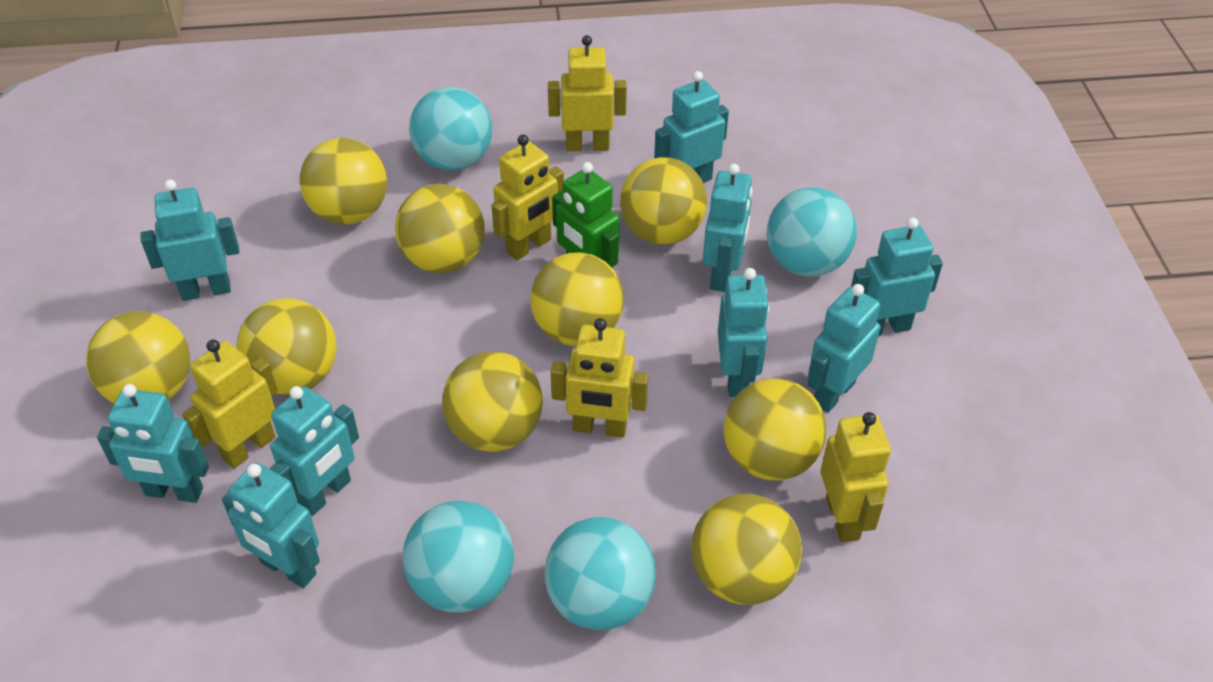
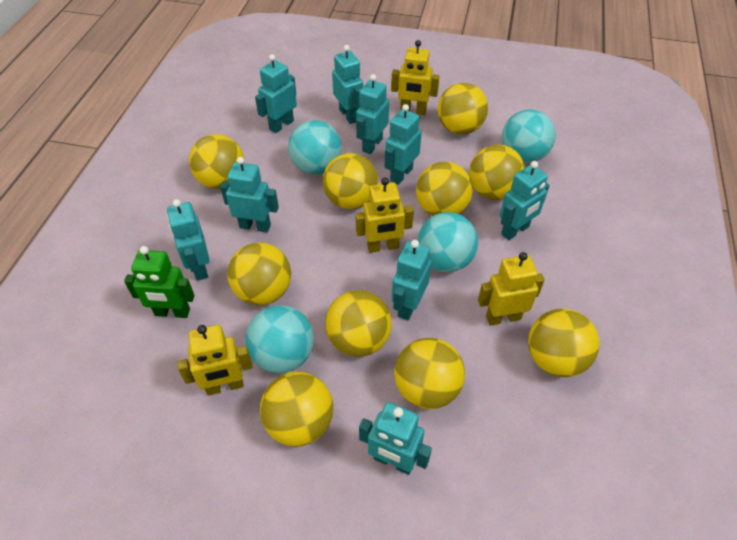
yellow ball: [86,311,190,404] [237,298,337,395] [300,138,387,225] [395,184,485,273] [442,351,543,452] [530,252,624,346] [620,157,707,245] [691,494,802,605] [724,378,826,481] = 9 -> [189,134,245,189] [227,243,291,305] [260,372,333,447] [323,153,378,209] [325,290,392,357] [394,338,465,409] [416,162,473,216] [437,83,488,135] [469,145,525,200] [528,309,600,377] = 10
yellow robot: [182,339,278,469] [491,135,564,261] [548,35,627,151] [551,318,649,438] [821,412,891,542] = 5 -> [177,325,252,395] [356,178,414,253] [391,40,440,115] [478,252,545,326] = 4

